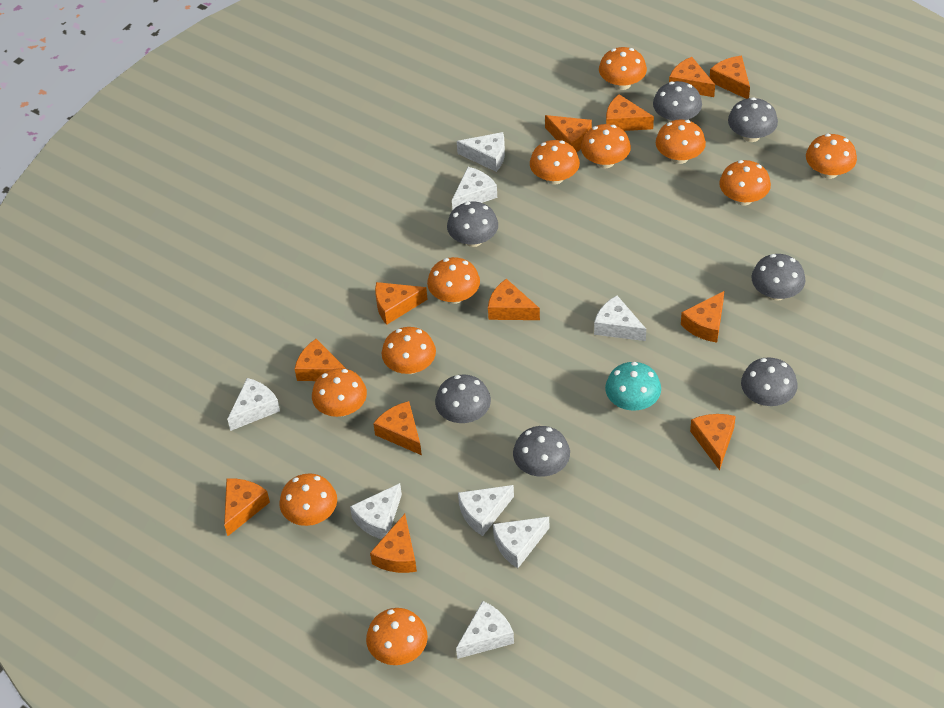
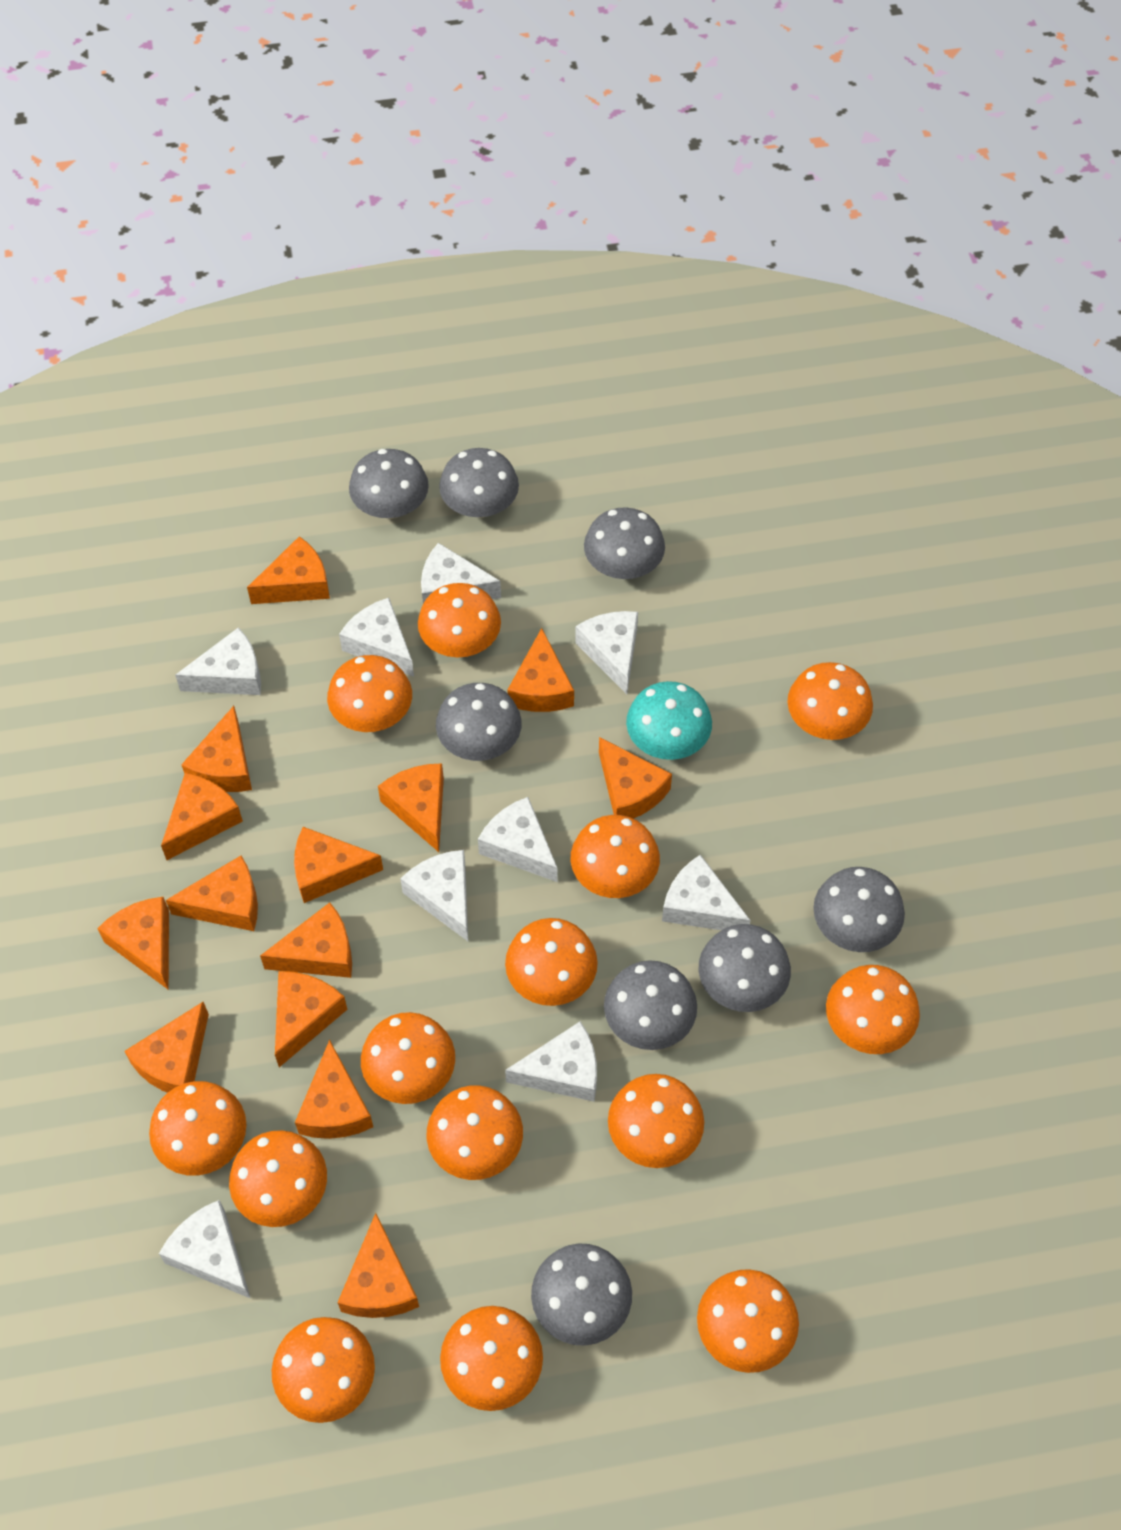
grey mushroom: [435,374,491,423] [447,202,498,247] [513,426,570,477] [653,81,702,122] [728,97,778,142] [741,357,798,406] [751,254,806,301] = 7 -> [349,449,429,519] [436,683,522,761] [439,448,519,518] [531,1243,632,1346] [584,507,665,579] [604,960,697,1050] [699,924,791,1012] [813,867,905,952] = 8
orange cheese: [224,479,270,536] [295,339,346,381] [370,514,417,573] [373,401,422,455] [375,282,428,325] [488,279,540,320] [545,115,592,152] [606,94,654,131] [669,57,715,97] [681,291,724,342] [690,414,736,470] [710,56,750,99] = 12 -> [97,897,169,990] [124,1002,209,1093] [161,772,243,860] [166,856,258,931] [181,706,252,792] [247,536,330,604] [260,903,352,978] [275,971,348,1067] [294,827,383,903] [295,1040,373,1139] [337,1213,419,1318] [378,764,444,852] [508,628,574,712] [599,737,672,819] = 14
orange mushroom: [280,473,337,526] [312,368,367,417] [366,608,428,665] [382,327,436,374] [427,257,480,304] [530,140,580,184] [581,124,631,168] [599,47,647,90] [656,120,706,164] [719,160,771,205] [806,134,857,179] = 11 -> [149,1081,246,1176] [229,1130,327,1227] [272,1317,375,1423] [327,655,412,732] [361,1012,455,1104] [418,583,501,657] [427,1085,523,1180] [440,1306,543,1411] [505,918,598,1006] [571,815,660,898] [608,1074,704,1168] [697,1269,799,1373] [787,662,873,740] [826,965,920,1054] = 14
white cheese: [227,378,280,431] [350,483,402,539] [452,167,497,211] [456,601,514,659] [457,132,505,172] [458,485,514,536] [493,517,549,568] [594,296,646,341] = 8 -> [159,1200,251,1299] [175,627,261,695] [339,598,414,677] [400,850,468,941] [421,543,501,604] [478,797,558,882] [505,1021,597,1102] [575,611,638,694] [662,854,751,930] = 9

